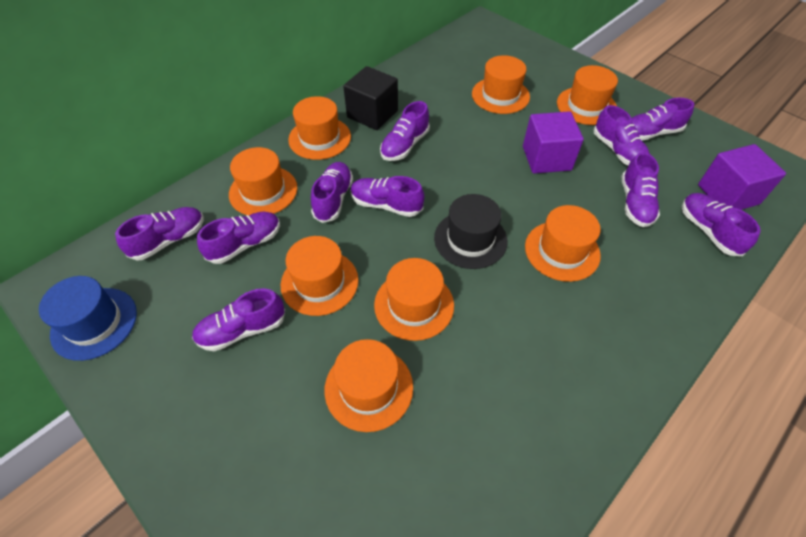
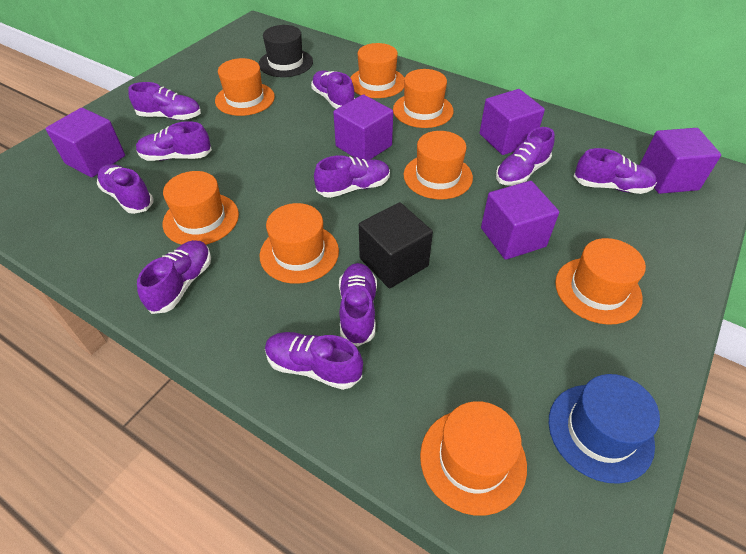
purple cube: [523,111,584,174] [698,144,786,210] = 2 -> [45,108,125,178] [333,94,393,160] [480,89,545,155] [481,181,559,260] [640,128,721,194] = 5

